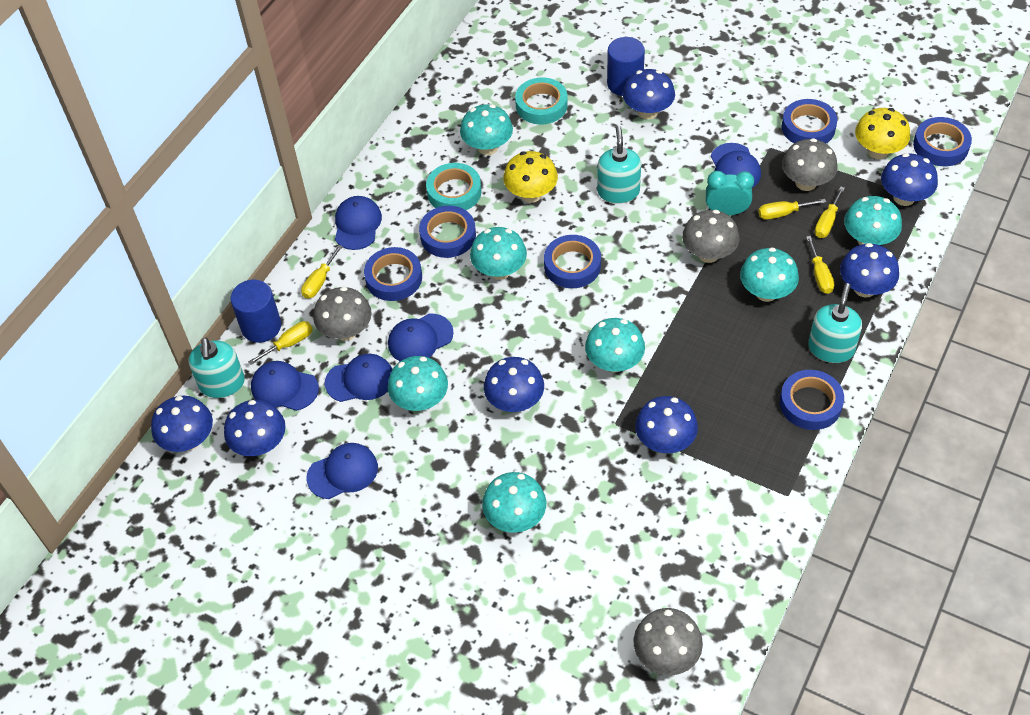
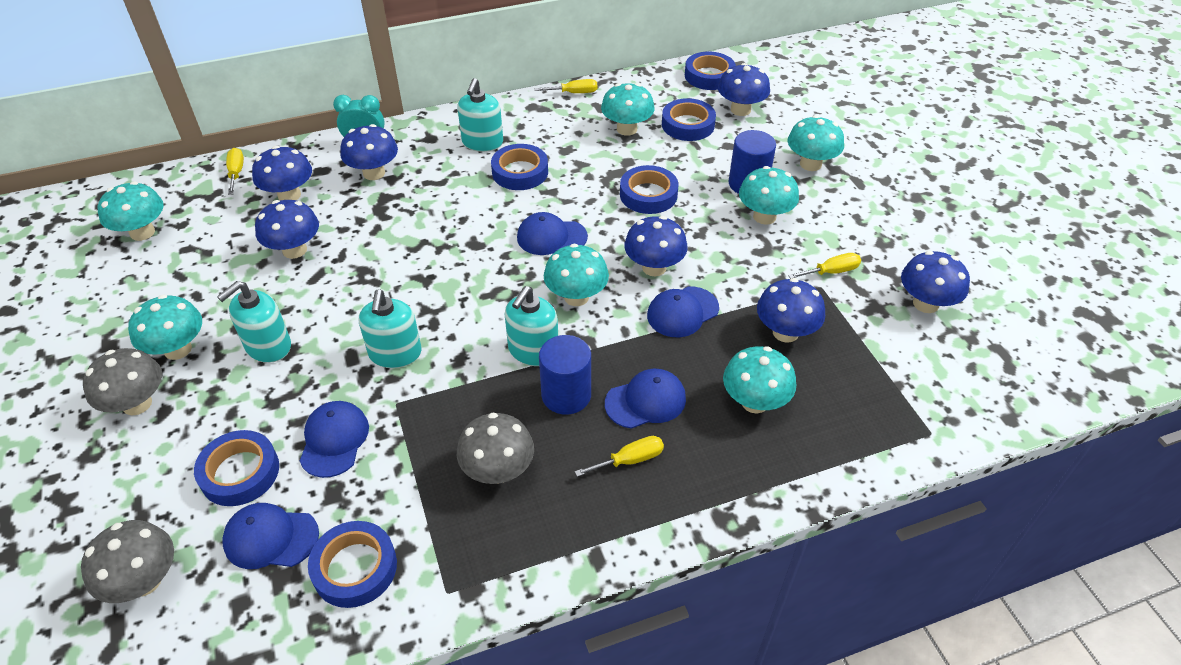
blue cap: [251,361,319,411] [306,443,378,499] [325,354,393,402] [335,196,382,250] [388,314,454,361] [711,143,761,188] = 6 -> [222,503,319,569] [300,401,369,478] [517,212,588,255] [605,369,686,429] [647,287,719,337] = 5
grey mushroom: [313,287,372,341] [633,608,703,675] [682,210,739,263] [782,138,837,191] = 4 -> [81,520,174,603] [83,348,162,416] [457,413,534,484] = 3
turquoise soap dispenser: [188,338,245,398] [597,126,641,204] [808,283,862,363] = 3 -> [217,281,291,363] [359,289,422,368] [457,78,503,152] [505,286,558,366] = 4
turquoise tape: [426,163,481,210] [515,78,568,124] = 2 -> none = 0
yellow mushroom: [503,151,558,203] [855,108,910,159] = 2 -> none = 0
yellow screwdriver: [248,321,313,365] [301,245,343,299] [758,199,826,220] [806,236,835,294] [815,187,845,238] = 5 -> [226,148,244,195] [535,79,597,93] [575,436,664,477] [788,253,861,279] = 4

